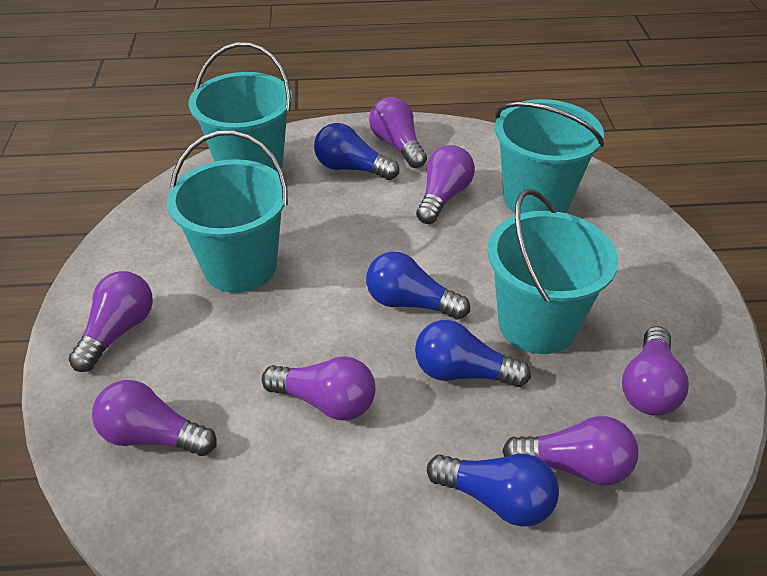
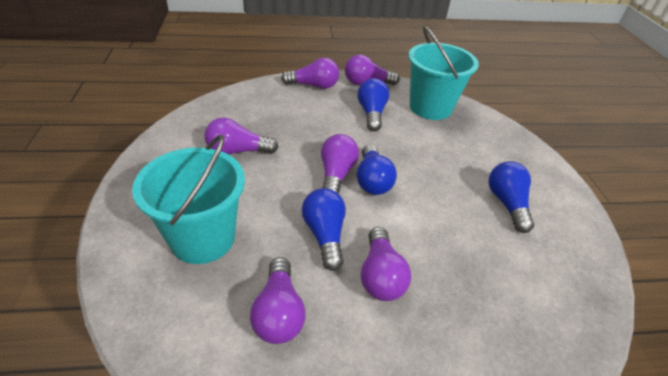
purple light bulb: [69,271,153,372] [92,380,217,456] [262,356,375,421] [369,97,427,168] [416,145,475,224] [502,416,638,485] [622,326,689,416] = 7 -> [204,118,279,155] [250,257,306,344] [281,58,339,89] [321,134,359,194] [345,54,400,85] [361,227,411,301] = 6
turquoise bucket: [167,131,288,293] [189,42,292,173] [488,189,618,354] [495,99,604,214] = 4 -> [132,134,245,264] [408,26,479,120] = 2

